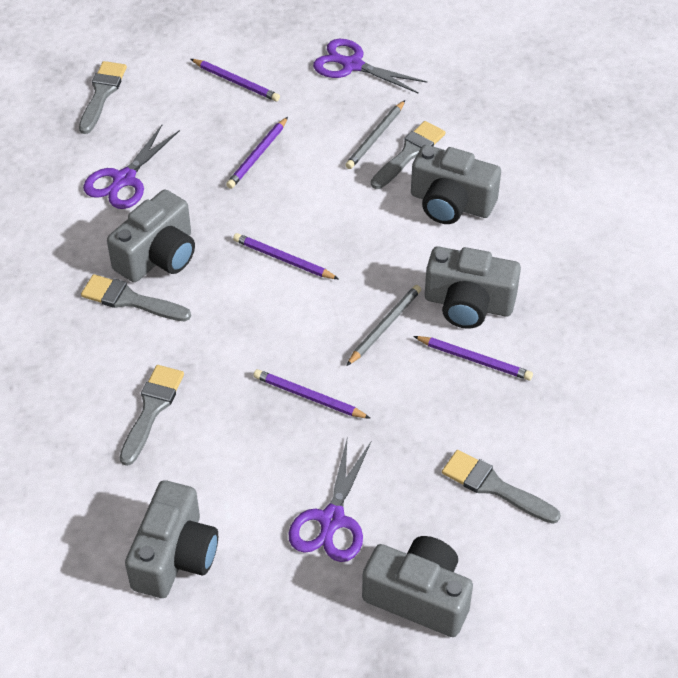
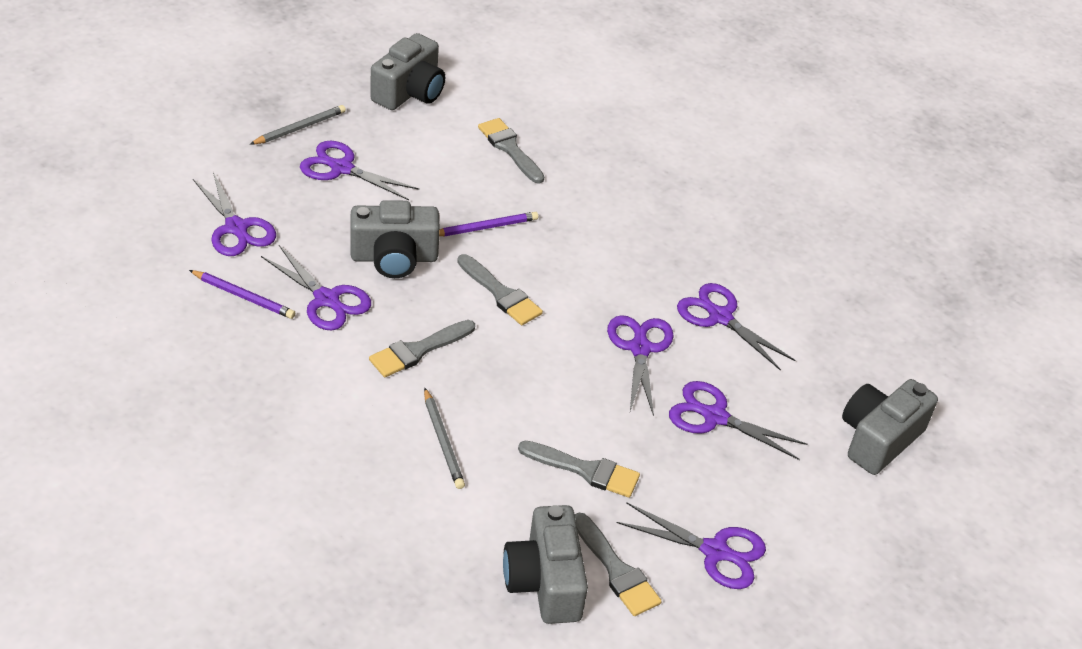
grey camera: [107,190,195,282] [125,480,218,598] [362,536,473,637] [411,145,501,224] [425,247,521,329] = 5 -> [350,200,440,278] [370,33,445,110] [503,505,588,624] [842,379,938,475] = 4
purple pencil: [191,59,280,101] [226,117,288,189] [233,233,339,279] [253,369,371,419] [413,336,533,380] = 5 -> [189,270,295,319] [439,212,538,236] = 2
purple scissors: [83,125,180,209] [288,440,371,562] [313,39,427,94] = 3 -> [193,172,276,256] [261,245,371,331] [300,141,419,200] [607,315,674,416] [617,502,766,589] [669,381,807,460] [677,283,795,371] = 7

